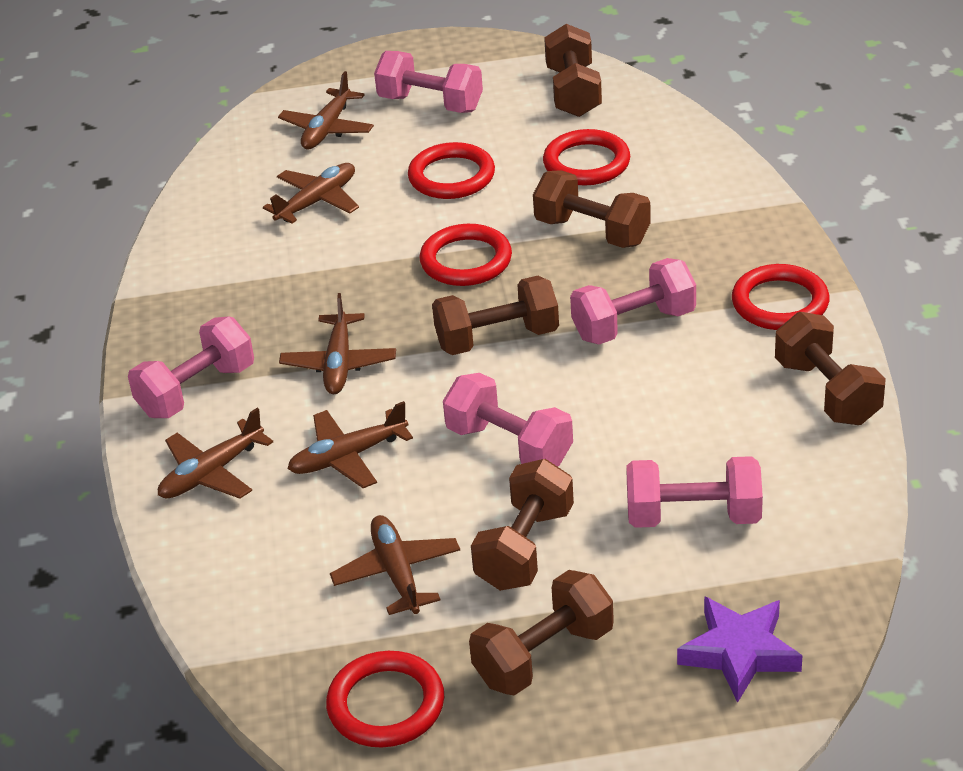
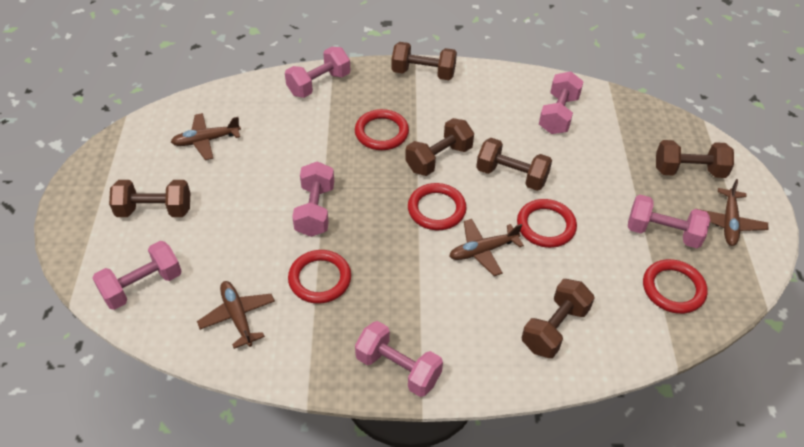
brown plane: [158,408,273,499] [263,163,359,223] [278,71,374,149] [279,293,396,394] [287,401,413,488] [330,515,460,615] = 6 -> [171,113,241,160] [197,281,275,349] [449,219,524,276] [698,179,768,246] = 4
pink dumbbell: [128,317,254,418] [374,51,483,113] [443,373,573,467] [570,258,696,344] [626,456,763,528] = 5 -> [93,241,182,310] [285,47,350,98] [292,161,334,237] [355,321,443,397] [539,71,584,134] [628,195,710,248] = 6
purple star: [677,596,803,703] = 1 -> none = 0

